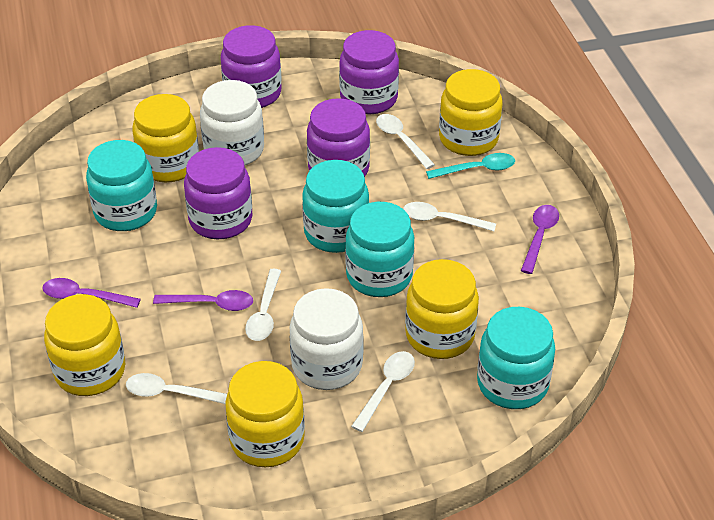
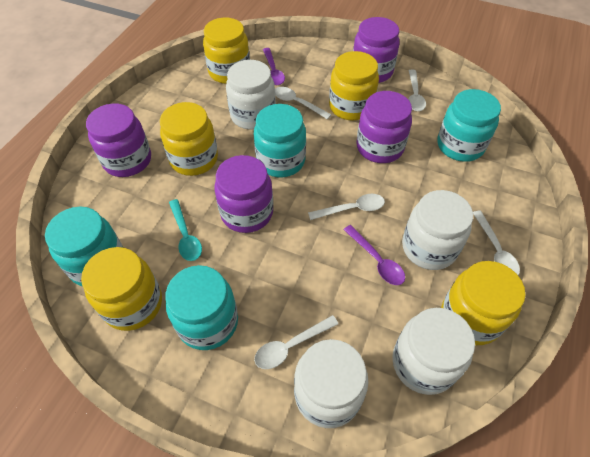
purple spoon: [42,278,141,308] [153,290,253,311] [521,205,559,274] = 3 -> [263,48,285,85] [343,225,405,285] = 2
white jar: [200,80,264,165] [289,288,364,390] = 2 -> [226,60,276,130] [294,339,368,428] [392,308,475,395] [402,190,473,270] = 4

